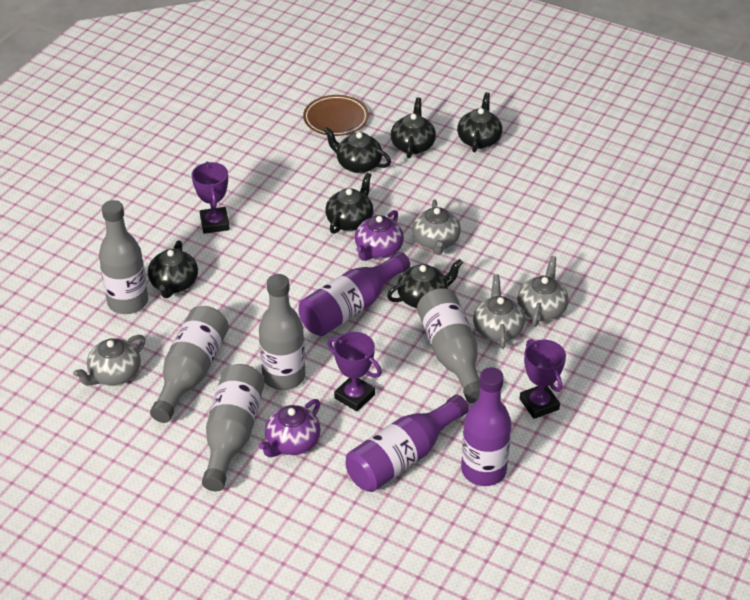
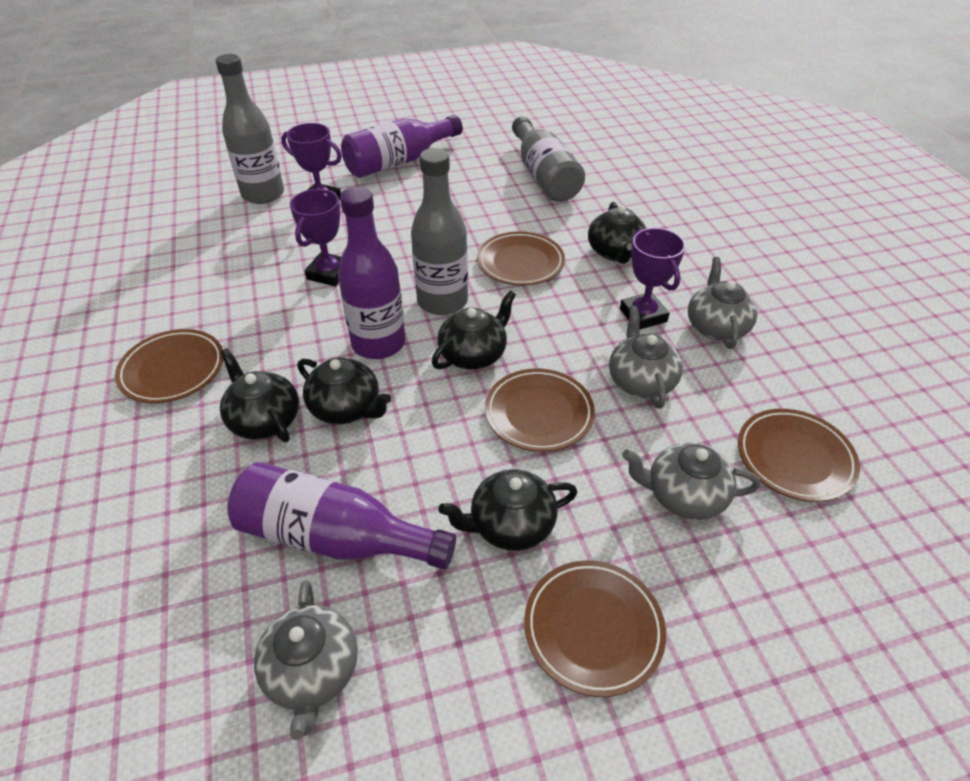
black teapot: [148,240,198,298] [323,127,391,173] [325,173,373,234] [387,259,463,308] [391,97,436,158] [457,92,503,152] = 6 -> [220,348,299,442] [297,357,391,424] [432,291,516,370] [438,469,577,551] [588,202,647,264] = 5
brown plate: [303,95,369,136] = 1 -> [115,329,223,403] [477,232,565,285] [485,369,595,452] [524,560,666,697] [738,409,860,502] = 5
grey bottle: [99,200,148,314] [150,306,229,423] [202,364,265,491] [259,274,305,390] [417,288,480,404] = 5 -> [215,54,284,204] [411,148,468,315] [512,116,585,202] = 3
purple teapot: [259,399,321,457] [355,210,404,261] = 2 -> none = 0

